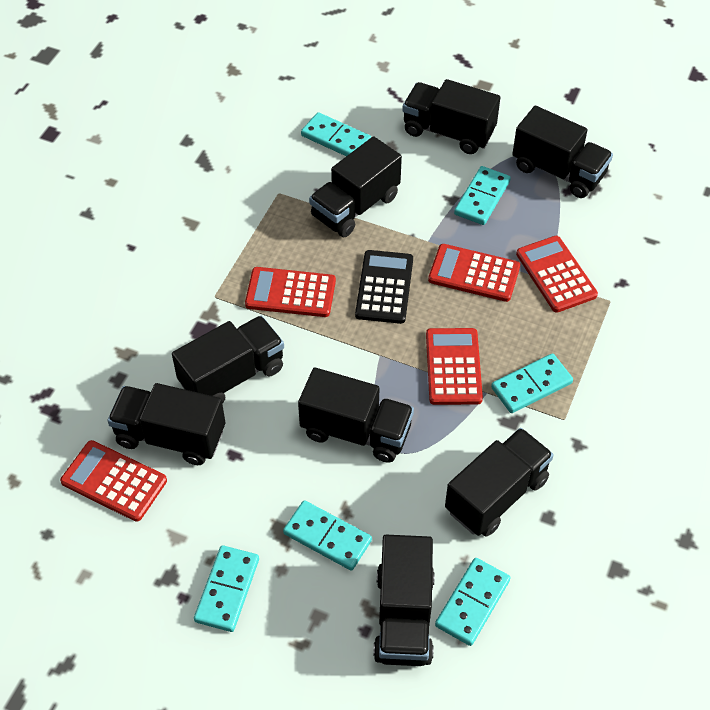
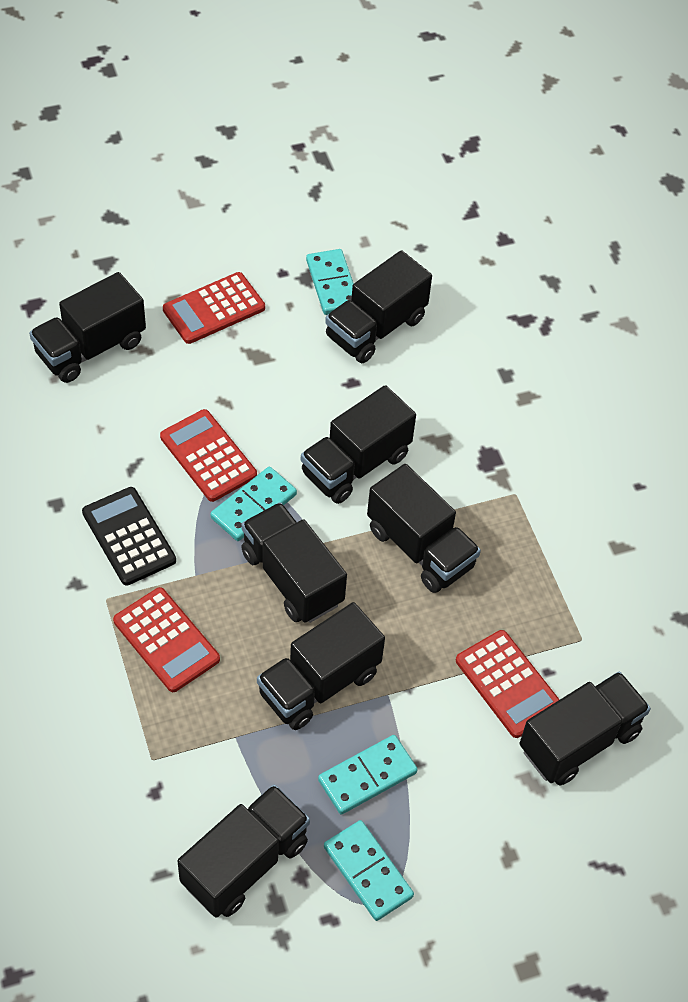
red calculator: [60,440,167,522] [245,267,336,317] [426,328,483,405] [428,244,520,302] [516,236,598,313] = 5 -> [113,587,220,692] [160,409,257,502] [163,272,265,344] [456,630,560,738] = 4
turquoise domino: [194,545,259,632] [283,500,372,571] [301,112,371,156] [435,558,510,646] [454,166,511,225] [491,353,573,413] = 6 -> [210,467,297,541] [306,249,354,315] [318,735,418,815] [324,820,414,921] = 4

